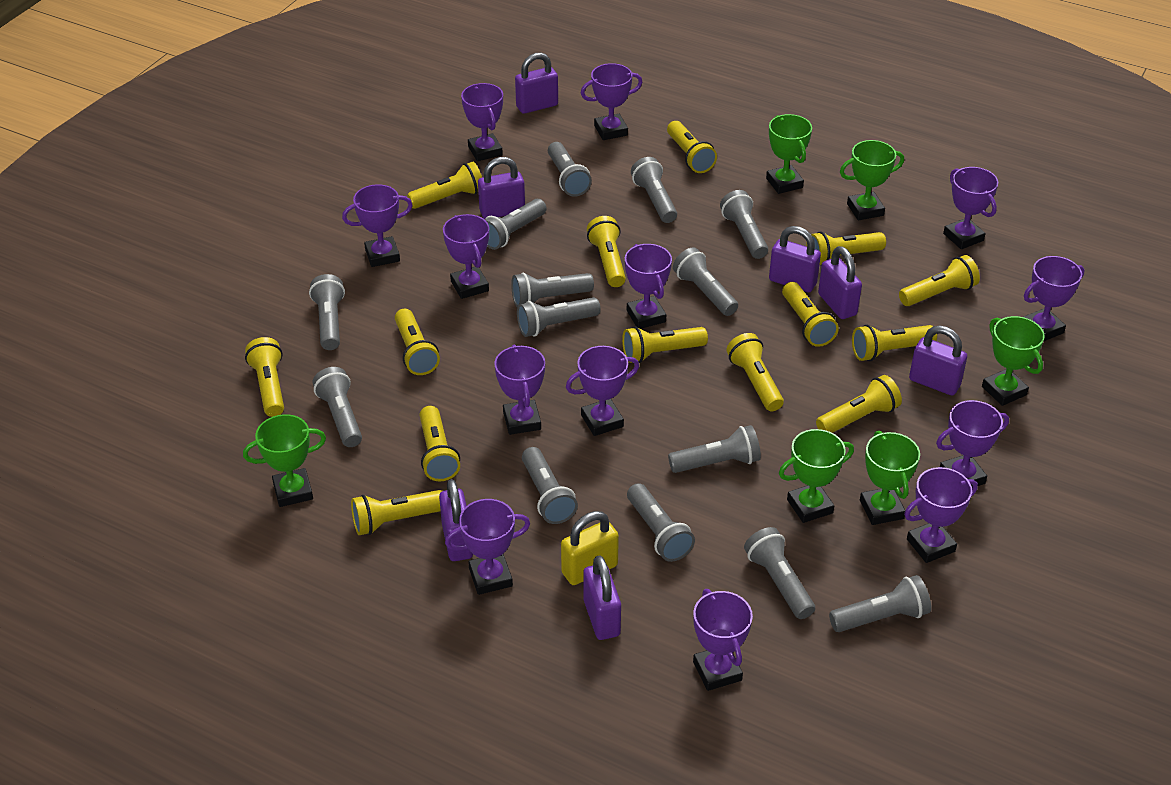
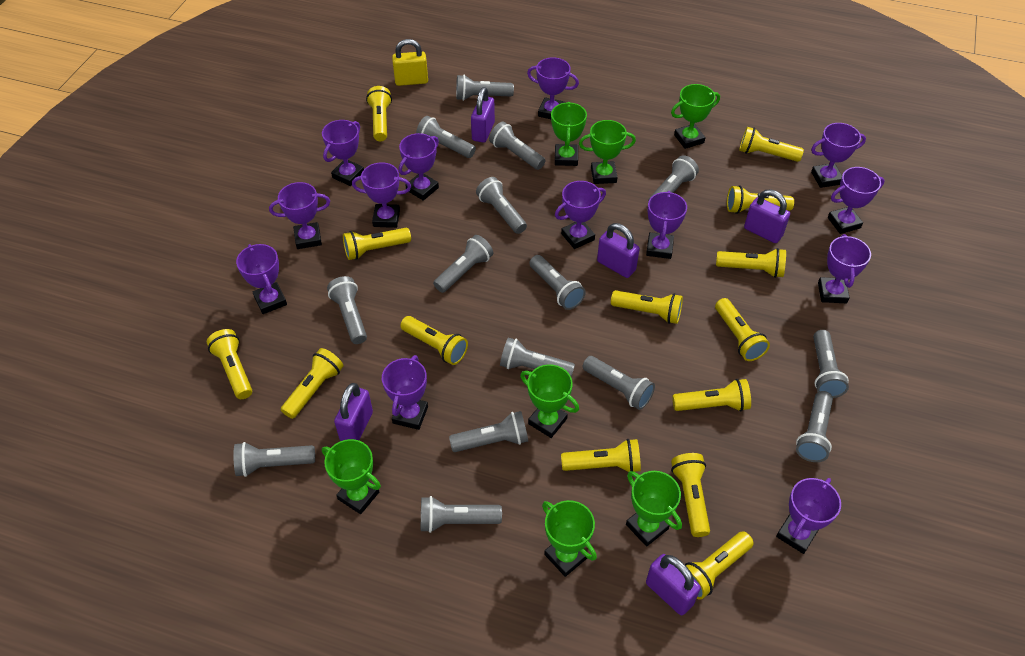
green trophy: [243,414,326,507] [766,114,812,194] [779,429,854,523] [840,140,904,220] [860,431,920,525] [982,316,1045,406] = 6 -> [322,439,381,514] [520,364,579,438] [542,500,597,577] [551,102,587,166] [579,120,636,184] [626,471,682,547] [671,84,720,149] = 7
grey flashlight: [309,274,345,350] [313,367,362,447] [485,199,547,250] [511,273,594,307] [517,297,601,337] [522,447,578,524] [548,142,592,197] [627,483,695,562] [631,157,677,223] [668,425,761,473] [673,247,738,316] [720,190,768,259] [744,527,815,619] [829,575,931,632] = 14 -> [233,442,315,477] [327,276,367,344] [416,116,476,158] [421,496,502,533] [433,235,493,293] [449,411,528,452] [456,75,514,101] [476,177,527,234] [489,122,545,170] [500,338,575,377] [529,255,586,310] [583,356,655,410] [648,155,699,202] [796,391,833,462] [813,330,849,398] = 15
purple padlock: [439,479,473,561] [478,157,525,219] [515,53,558,114] [583,555,621,640] [769,226,821,292] [818,246,862,319] [909,326,967,396] = 7 -> [334,383,373,441] [471,87,495,143] [597,223,640,278] [646,554,701,615] [744,190,790,243] = 5

